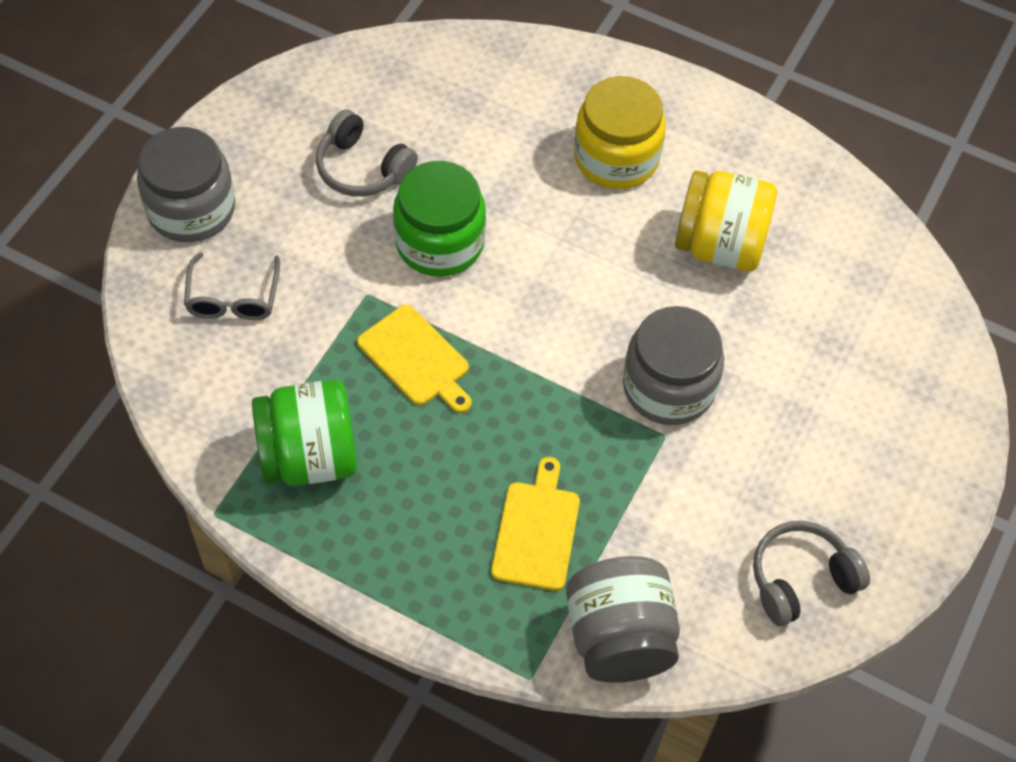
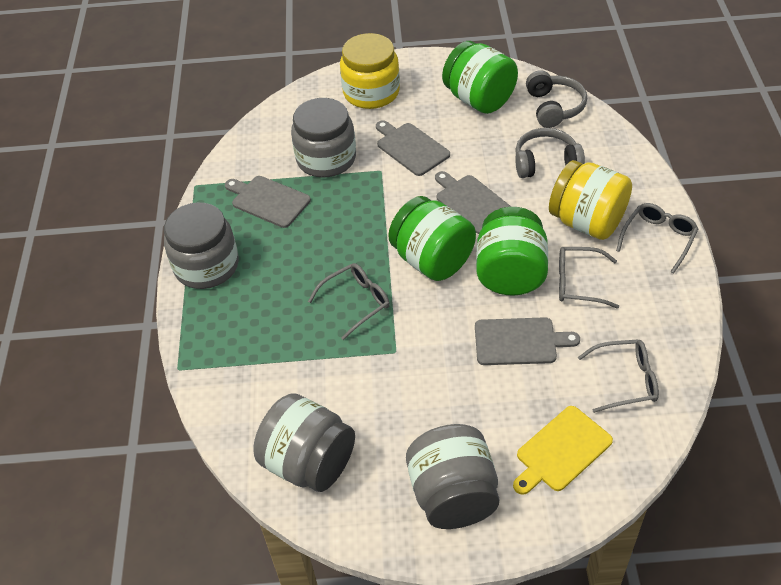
green jar: [252,379,357,486] [393,161,486,277] = 2 -> [388,196,476,281] [442,41,518,114] [476,207,548,295] = 3
grey cutting board: none = 0 -> [225,176,311,228] [376,120,450,176] [435,171,511,234] [475,317,580,365] = 4
grey glasses: [184,252,280,320] = 1 -> [308,263,390,340] [559,247,619,309] [578,339,659,413] [616,203,698,273] = 4
grey jar: [137,127,235,242] [566,556,680,683] [623,306,724,425] = 3 -> [164,202,239,289] [253,393,355,492] [291,98,356,178] [406,424,500,529] = 4
yellow cutting board: [357,305,472,413] [491,457,580,591] = 2 -> [513,406,613,495] = 1

